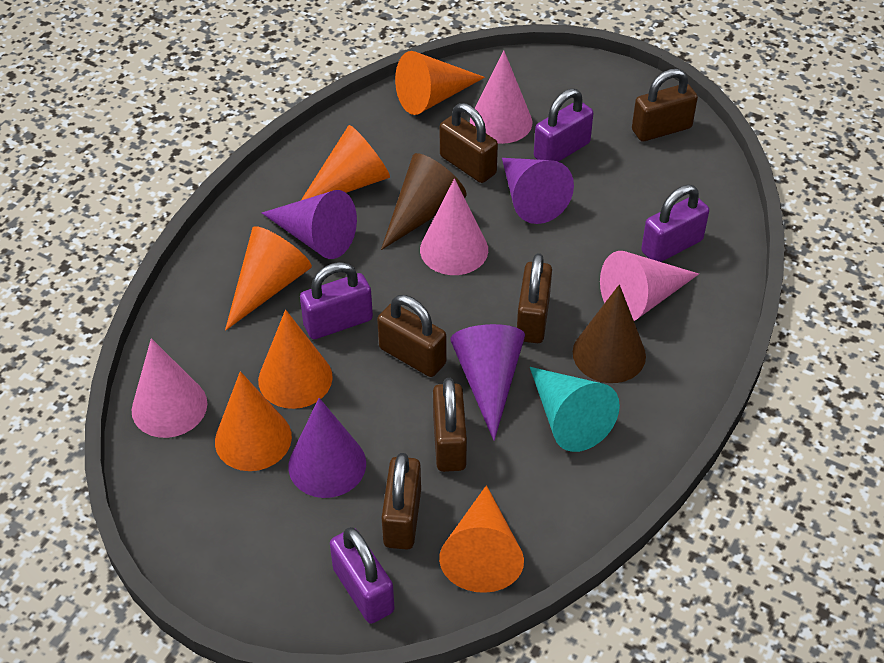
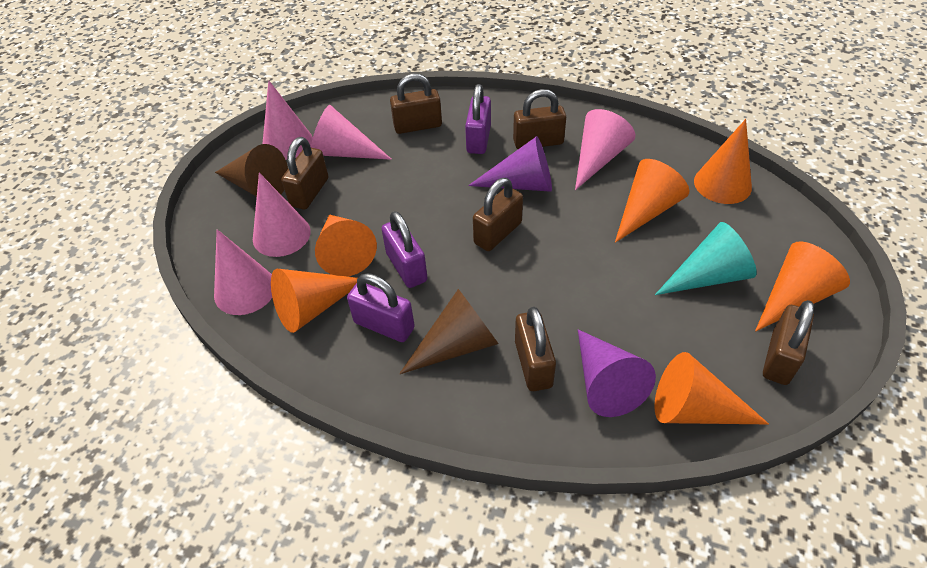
pink cone: [132,338,207,438] [420,179,488,275] [470,50,532,144] [600,251,699,321] = 4 -> [214,229,272,315] [253,173,311,257] [262,80,313,160] [311,105,392,160] [575,109,635,190] = 5
purple cone: [262,190,357,259] [288,398,366,498] [451,324,525,441] [502,158,574,224] = 4 -> [468,136,552,192] [578,329,656,417] = 2
purple padlock: [300,262,373,339] [330,527,395,624] [534,89,594,162] [641,185,709,262] = 4 -> [347,273,415,342] [381,211,427,288] [465,84,491,154] = 3

